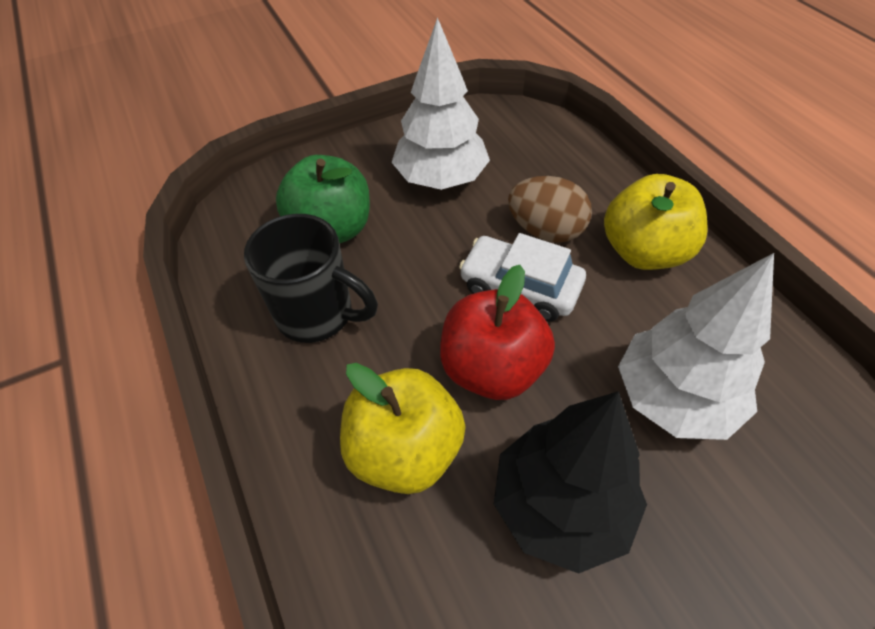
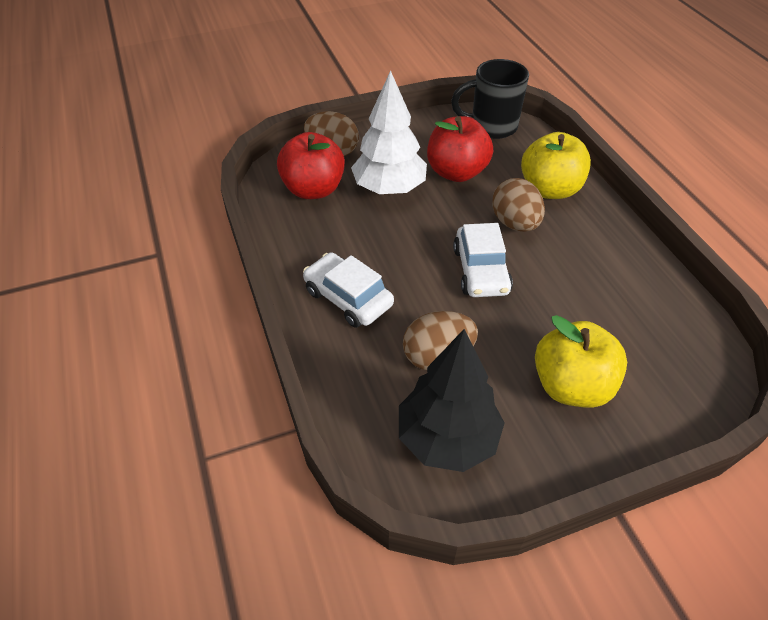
brown egg: [508,176,592,243] = 1 -> [304,111,359,156] [403,311,478,370] [492,178,545,232] = 3
green apple: [276,155,370,244] = 1 -> none = 0
red apple: [440,265,555,400] = 1 -> [277,132,345,199] [427,116,493,182] = 2
white car: [459,233,586,321] = 1 -> [303,252,394,328] [453,223,513,297] = 2
white tree: [391,17,490,190] [618,253,774,440] = 2 -> [351,70,427,194] = 1

